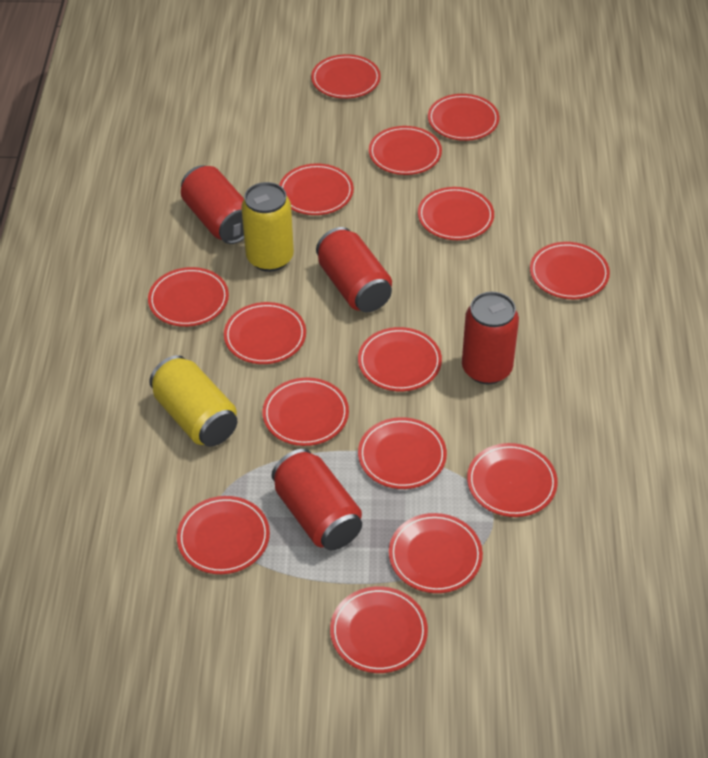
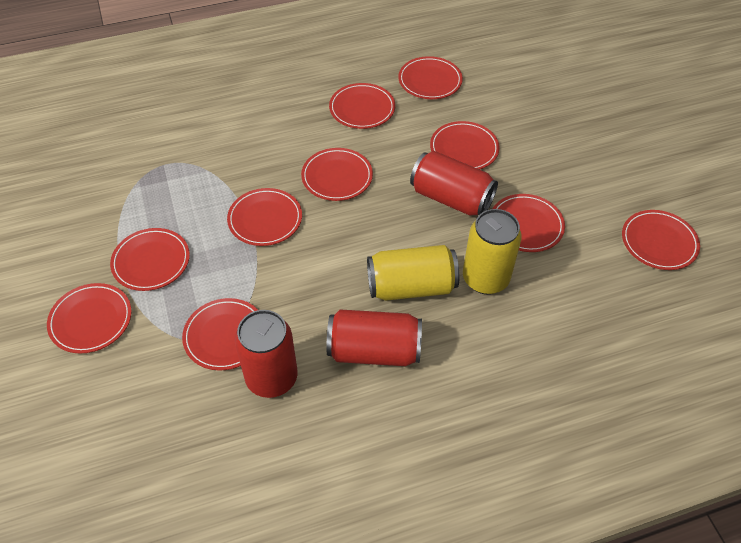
red can: [181,165,244,244] [272,449,362,550] [316,227,392,312] [462,292,519,384] = 4 -> [235,310,298,398] [326,309,422,366] [410,151,498,216] = 3
red plate: [148,267,229,327] [177,496,270,574] [224,302,306,364] [262,378,349,446] [279,163,354,215] [311,54,381,99] [330,586,428,673] [358,327,442,391] [358,417,447,489] [369,126,442,175] [389,513,483,593] [418,187,494,240] [428,94,499,141] [467,443,558,517] [530,242,610,299] = 15 -> [47,283,132,354] [110,228,190,291] [182,298,258,371] [227,188,302,246] [301,148,373,201] [329,83,395,129] [398,56,463,99] [430,121,500,170] [492,194,565,252] [622,210,700,270] = 10

